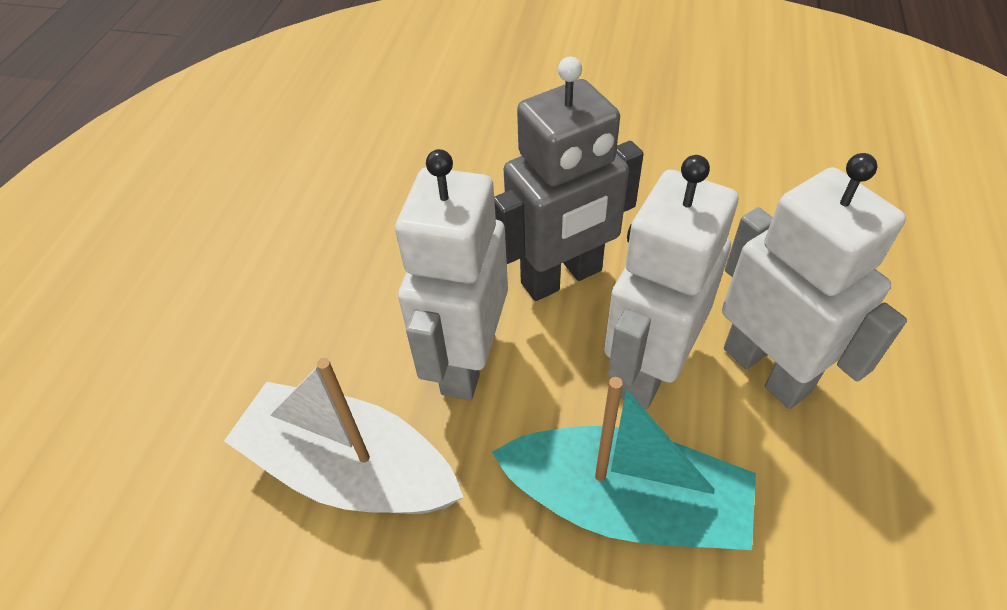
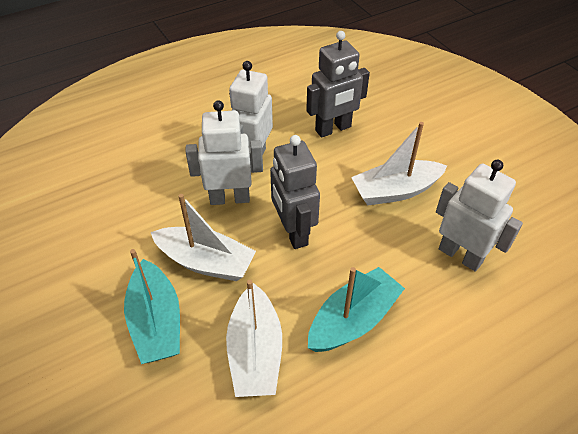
grey robot: [494,56,644,301] = 1 -> [270,135,320,249] [306,31,370,138] = 2
turquoise boat: [492,377,756,550] = 1 -> [124,249,180,364] [308,267,405,352] = 2
white boat: [224,358,463,514] = 1 -> [151,194,256,281] [226,280,282,397] [351,122,447,206] = 3

